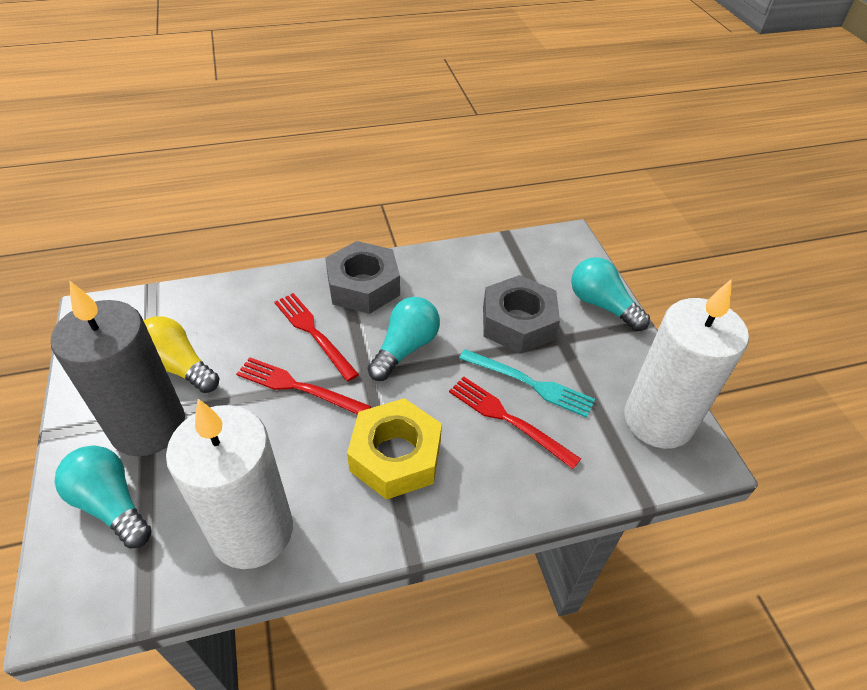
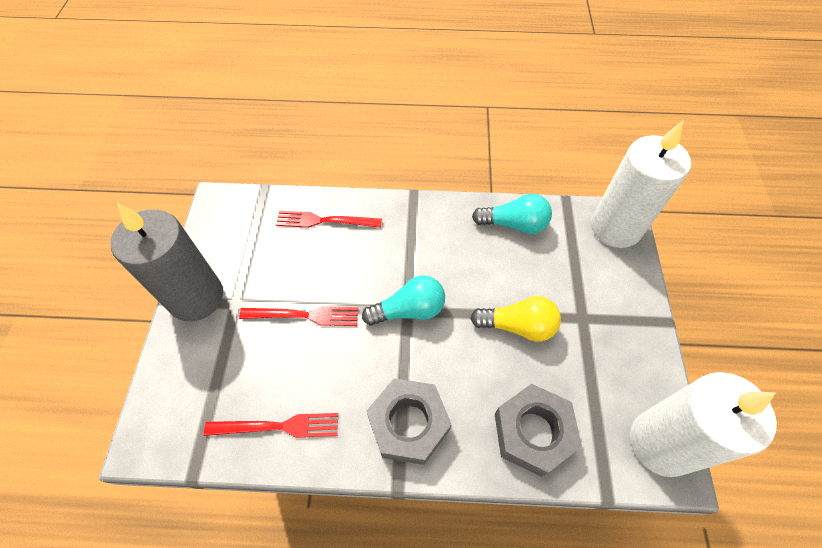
turquoise fork: [459,349,595,418] = 1 -> none = 0
turquoise light bulb: [55,446,152,549] [368,297,440,381] [571,257,650,331] = 3 -> [362,275,445,326] [472,194,552,234] = 2
yellow nut: [347,398,442,500] = 1 -> none = 0

